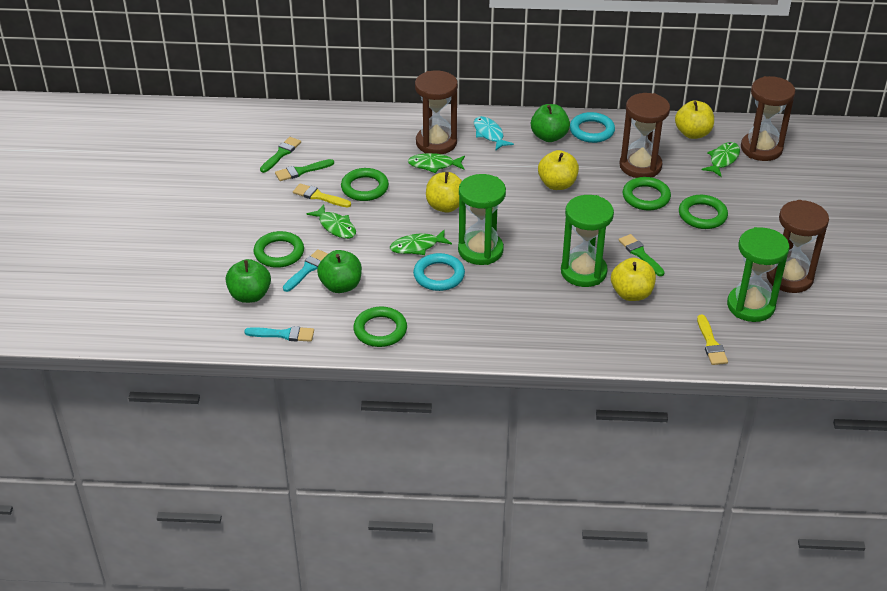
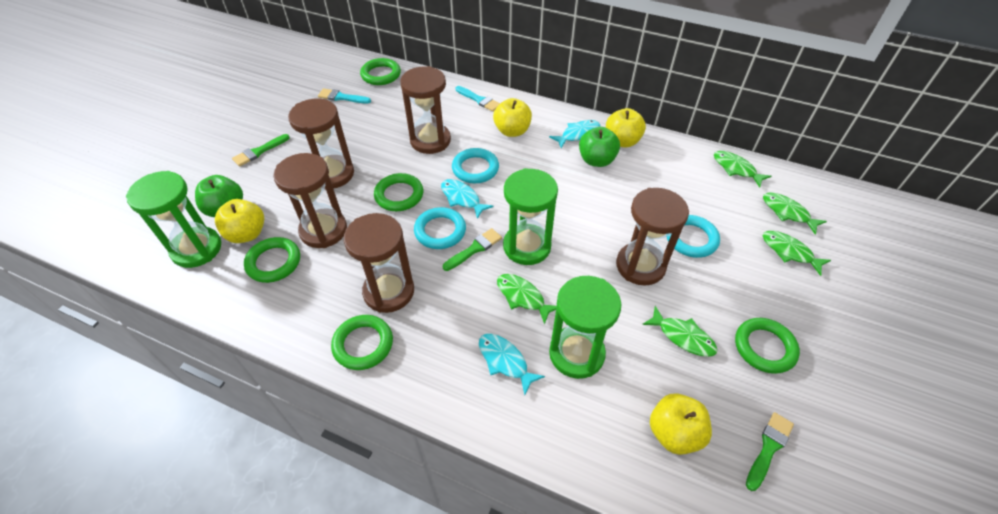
brown hourglass: [415,71,458,154] [620,93,670,178] [741,76,795,161] [766,200,829,293] = 4 -> [273,153,347,248] [288,99,354,189] [344,213,414,313] [400,66,451,154] [616,188,689,286] = 5
green apple: [226,259,271,303] [317,250,362,293] [531,104,570,142] = 3 -> [195,175,243,217] [579,127,620,167] = 2
green fish: [307,204,356,239] [390,229,452,255] [408,153,465,173] [702,142,740,177] = 4 -> [497,274,557,325] [642,306,717,357] [714,151,771,188] [763,193,827,234] [763,231,831,276] = 5
turquoise fish: [474,116,514,151] = 1 -> [441,179,494,219] [479,334,545,395] [549,120,600,148] = 3
turquoise ring: [413,253,465,291] [570,112,615,143] = 2 -> [414,207,466,249] [452,148,499,183] [667,215,720,258] = 3
yellow brush: [293,183,351,207] [697,315,728,365] = 2 -> none = 0

